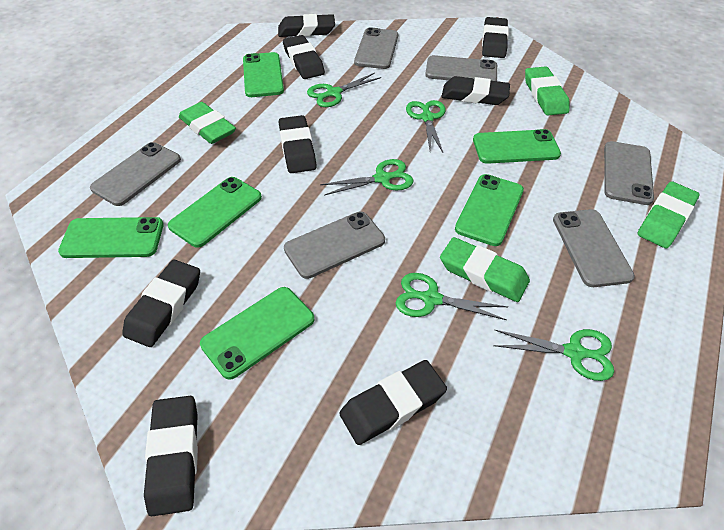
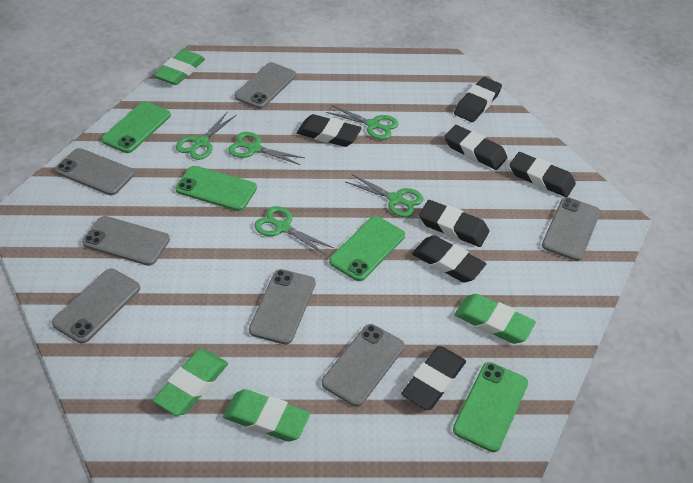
black eraser: [122,260,200,347] [144,396,198,516] [278,14,335,37] [279,115,317,173] [283,35,325,79] [339,360,447,445] [441,76,510,105] [482,17,509,58] = 8 -> [297,114,362,147] [401,346,466,410] [412,235,486,283] [419,200,489,247] [444,125,508,170] [454,77,502,122] [510,152,576,197] = 7
green phone: [58,217,164,258] [168,177,262,248] [200,287,314,380] [243,52,284,97] [455,174,524,246] [473,129,561,164] = 6 -> [101,102,171,153] [175,166,257,211] [329,216,405,281] [453,362,528,452] = 4
grey phone: [90,142,181,206] [284,212,385,279] [354,27,398,69] [425,55,497,81] [553,209,635,287] [604,141,654,205] = 6 -> [52,269,140,344] [55,148,135,195] [82,216,170,266] [234,62,296,109] [249,269,316,345] [322,324,405,407] [542,197,600,261] = 7

